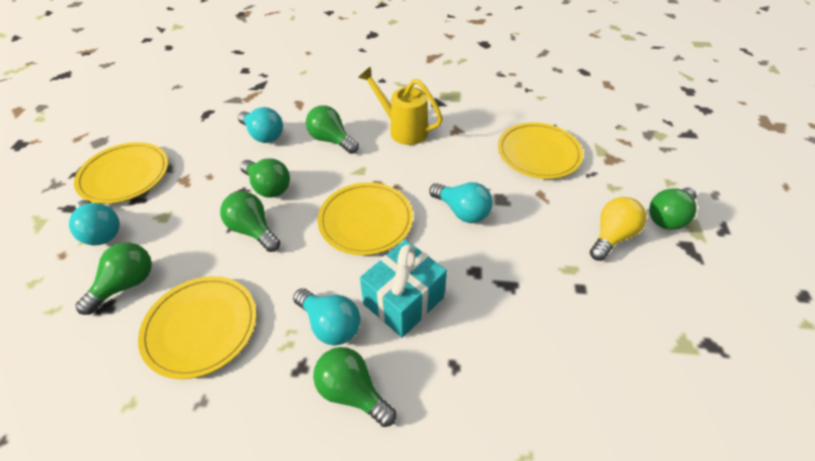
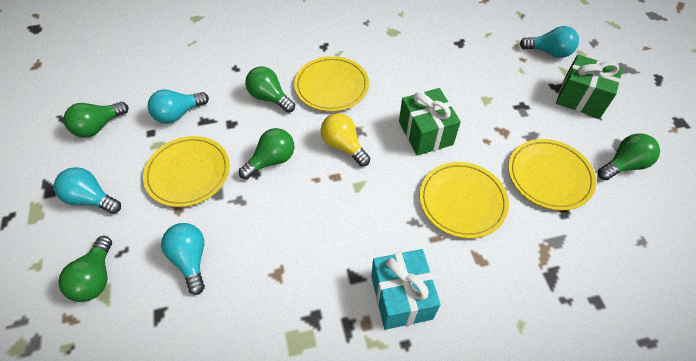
green gift: none = 0 -> [399,88,461,156] [556,54,623,118] = 2
green light bulb: [75,242,152,315] [220,191,280,252] [240,158,290,198] [306,105,359,154] [313,347,396,427] [649,188,697,230] = 6 -> [58,236,112,302] [64,102,129,138] [239,128,294,179] [245,66,295,113] [598,133,660,180] = 5
yellow watering can: [358,67,443,145] = 1 -> none = 0

